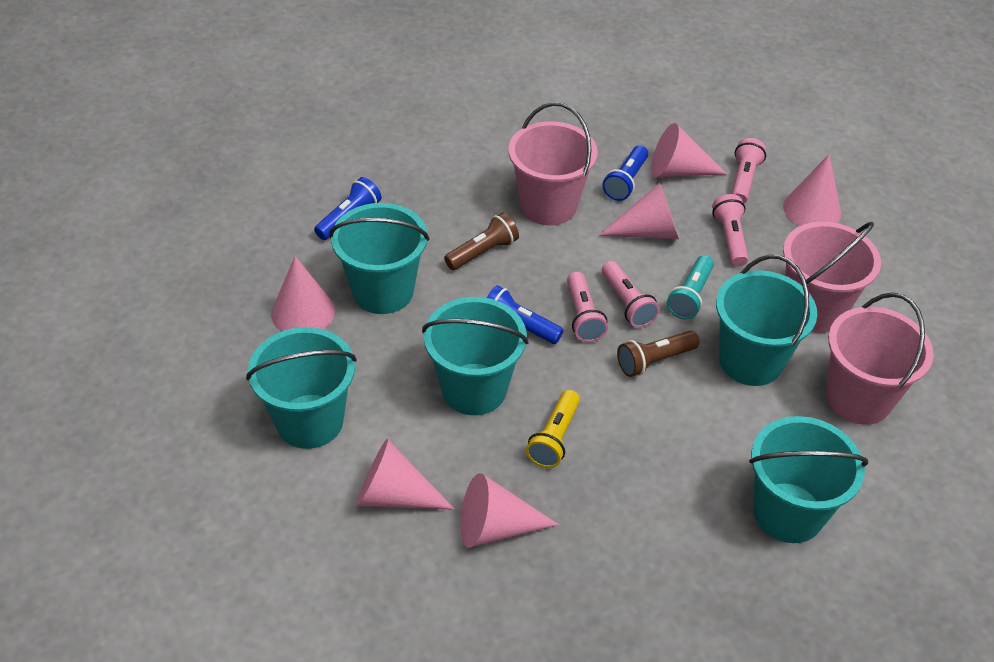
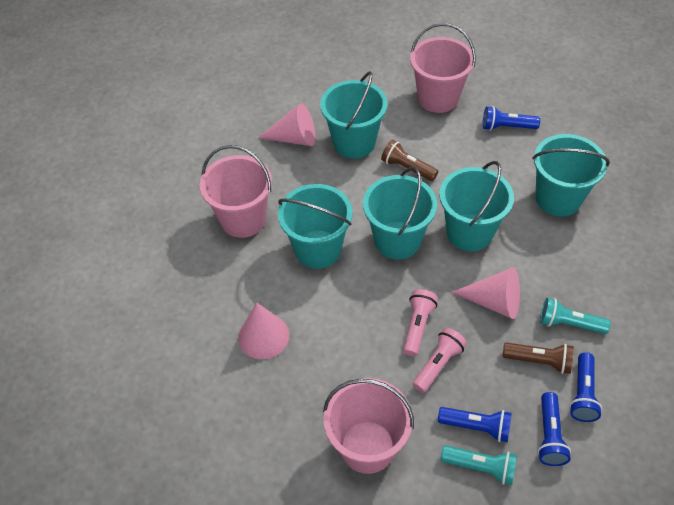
blue flashlight: [314,177,382,240] [487,285,563,344] [602,145,648,201] = 3 -> [438,407,512,442] [483,106,540,131] [538,392,571,466] [569,352,602,422] = 4
pink cone: [271,256,335,331] [356,439,455,510] [460,473,559,548] [598,183,679,239] [651,123,727,177] [783,154,841,226] = 6 -> [238,303,289,359] [258,103,315,146] [451,267,520,319] = 3
pink flashlight: [567,272,608,342] [602,261,660,328] [712,194,749,267] [732,138,766,203] = 4 -> [403,289,438,356] [413,328,467,393] = 2
turquoise flashlight: [667,255,714,320] = 1 -> [441,445,517,485] [540,298,611,334] = 2
yellow flashlight: [526,390,580,468] = 1 -> none = 0

